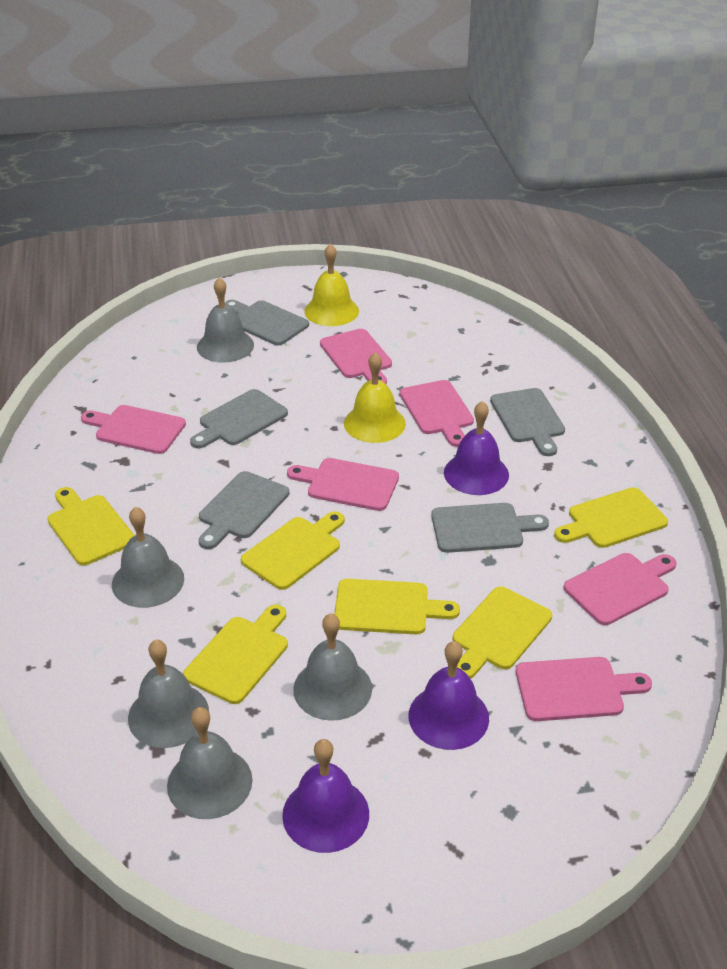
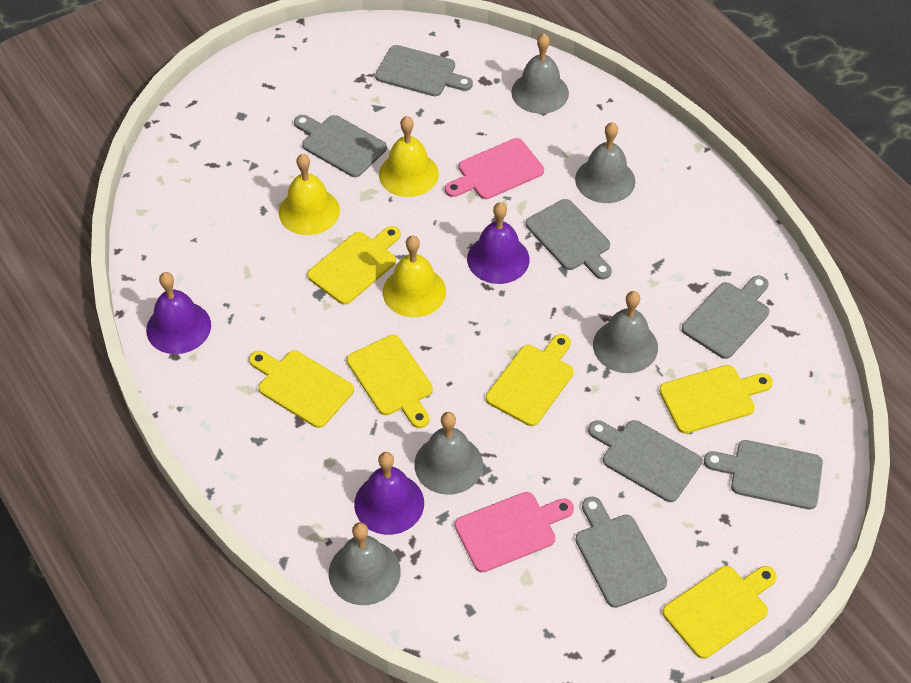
grey cutting board: [190,389,288,449] [199,471,289,549] [225,300,309,345] [431,503,549,553] [490,388,565,456] = 5 -> [294,115,387,177] [375,45,473,96] [526,199,612,279] [575,497,667,608] [588,420,702,502] [682,275,769,359] [704,440,823,510] = 7
pink cutting board: [81,405,186,454] [287,458,399,511] [320,329,392,384] [400,380,474,447] [516,657,652,721] [564,553,677,625] = 6 -> [445,138,544,199] [455,492,574,572] = 2
yellow bell: [304,244,359,326] [344,352,406,443] = 2 -> [279,154,340,235] [379,116,439,197] [383,236,446,317] = 3

